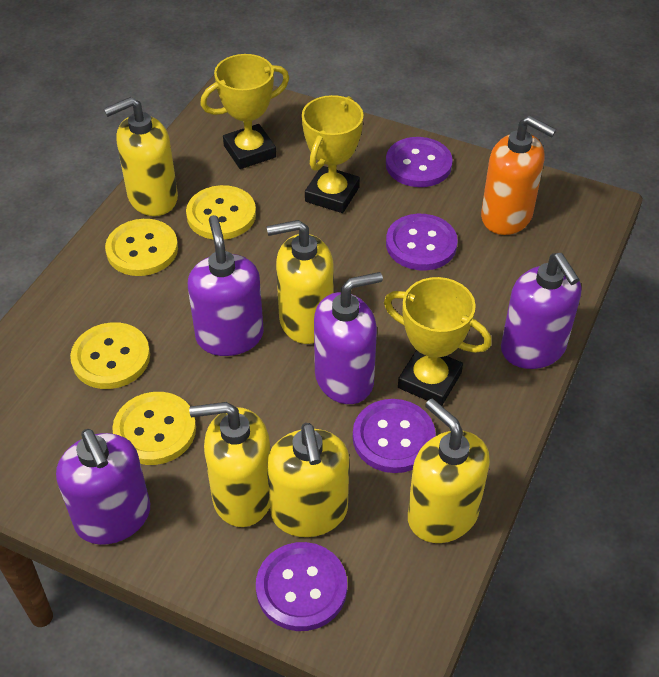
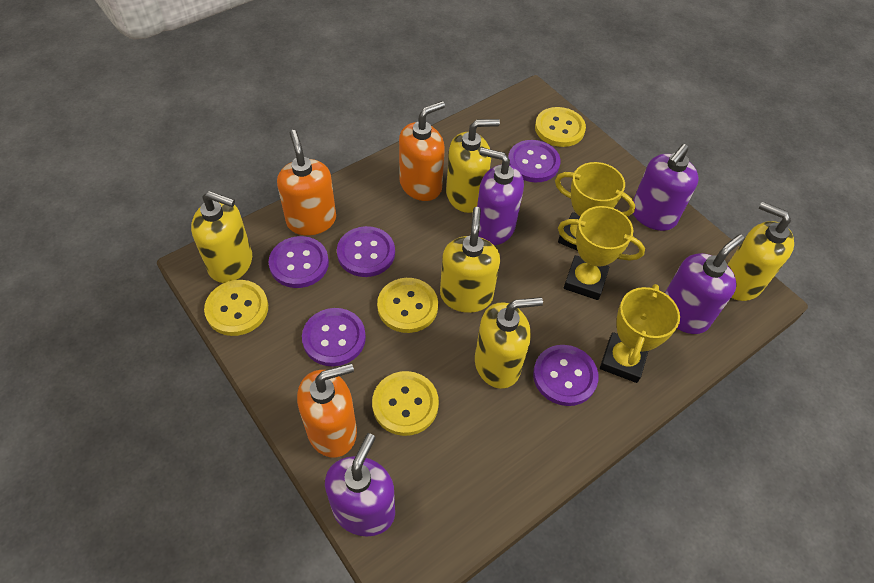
orange soap dispenser: [481,116,556,235] = 1 -> [277,130,336,235] [297,363,357,457] [399,101,445,201] = 3
purple button: [256,542,347,631] [353,399,436,473] [386,137,453,187] [386,214,458,270] = 4 -> [269,236,329,288] [302,308,366,366] [337,226,395,277] [508,140,561,183] [533,345,599,406] = 5

